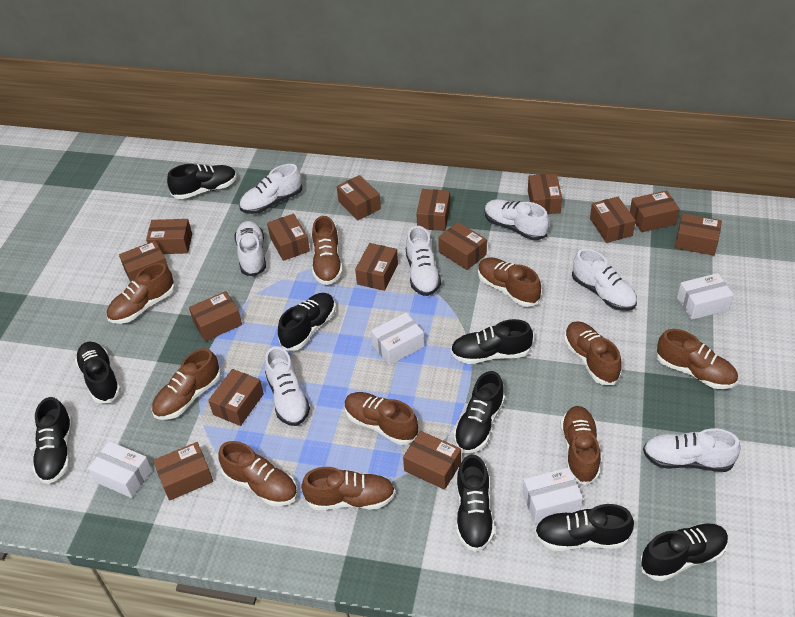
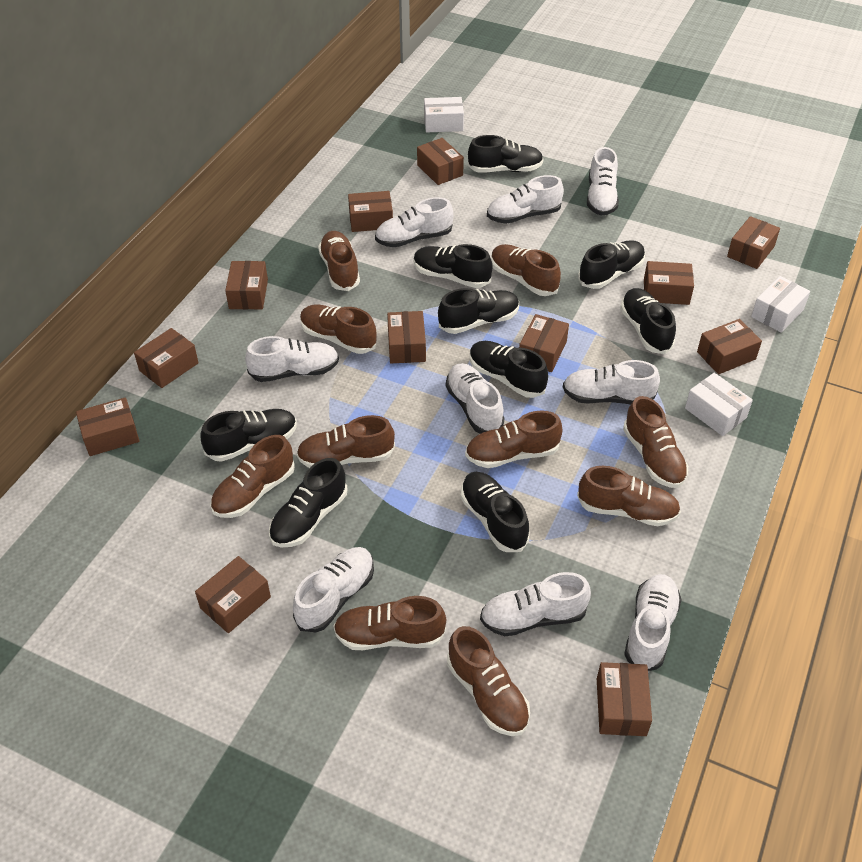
brown box: [119,241,168,282] [146,219,192,254] [153,442,213,501] [189,291,242,341] [208,369,264,426] [267,214,310,261] [337,175,381,220] [355,243,398,291] [403,431,461,490] [416,189,450,231] [438,222,487,270] [528,174,562,214] [590,197,636,243] [630,190,680,232] [675,213,722,256] = 15 -> [76,397,140,456] [134,328,199,388] [195,556,271,633] [225,261,268,309] [348,191,393,232] [387,311,426,363] [417,138,464,185] [519,314,569,372] [597,662,652,736] [644,261,694,305] [697,319,762,374] [727,216,780,269] = 12
white box: [88,441,152,498] [371,313,424,365] [522,467,583,524] [677,273,734,320] = 4 -> [424,97,464,133] [685,373,753,436] [751,276,810,333] = 3
white shoe: [234,221,266,277] [239,164,302,214] [265,346,310,426] [406,226,441,296] [485,199,549,240] [572,249,637,311] [643,429,741,472] = 7 -> [245,336,339,382] [293,547,374,632] [375,197,453,247] [446,363,504,434] [480,572,591,636] [487,175,564,224] [563,360,660,404] [587,147,619,216] [624,574,682,671] = 9

